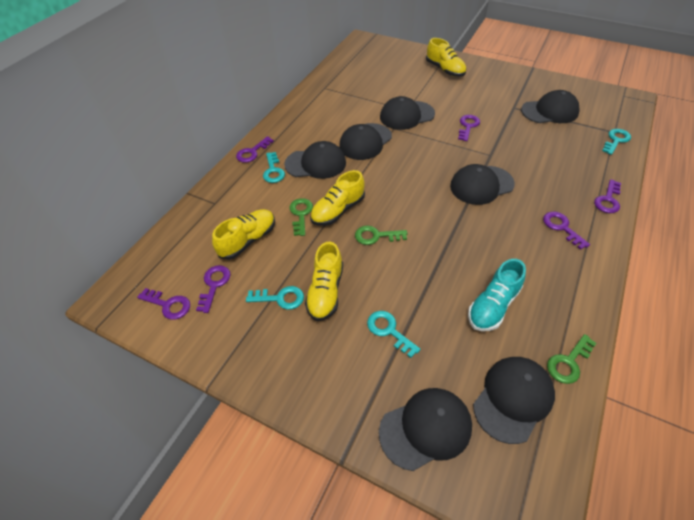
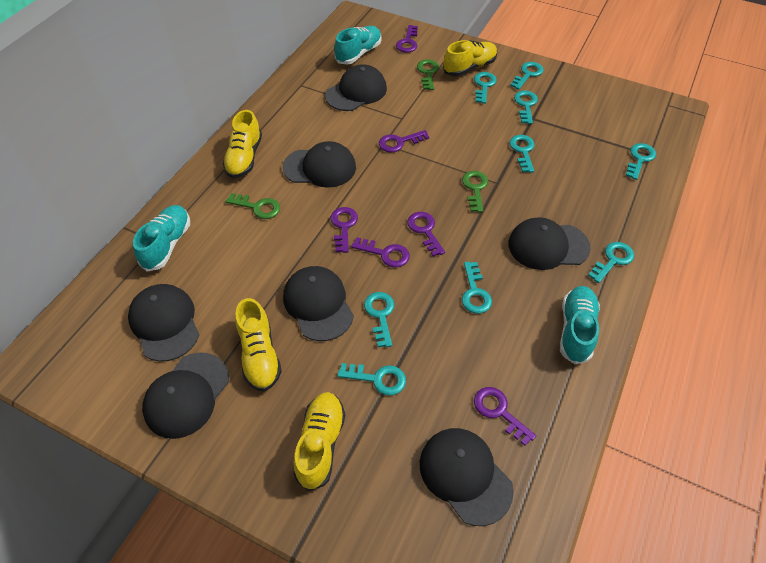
turquoise key: [246,286,304,310] [263,152,285,183] [367,311,421,358] [602,129,631,155] = 4 -> [337,363,406,395] [364,292,395,347] [462,262,492,314] [474,72,497,104] [509,135,535,173] [510,62,544,90] [514,90,538,124] [588,242,635,283] [626,143,656,180] = 9
turquoise shoe: [468,259,526,331] = 1 -> [133,205,190,272] [334,26,381,64] [560,286,600,364] = 3

